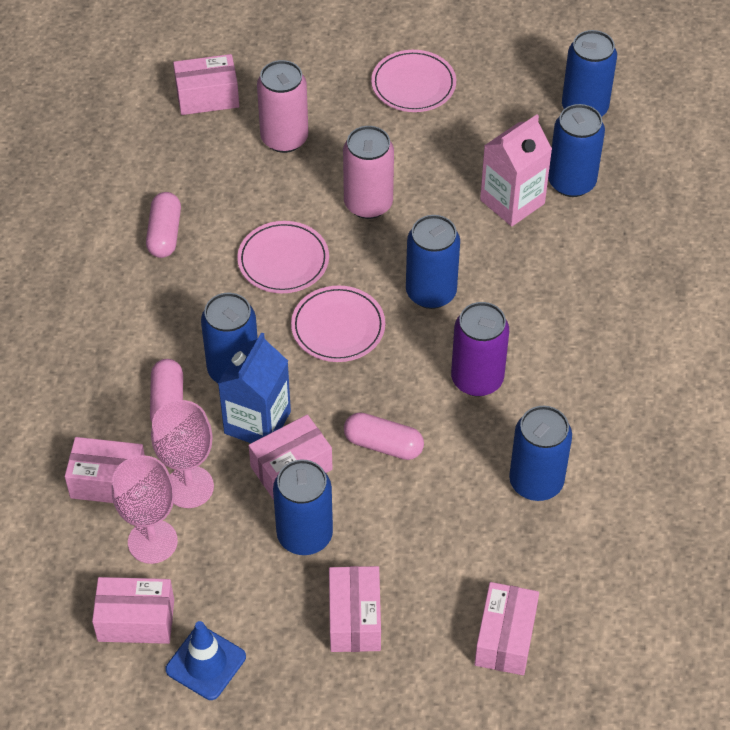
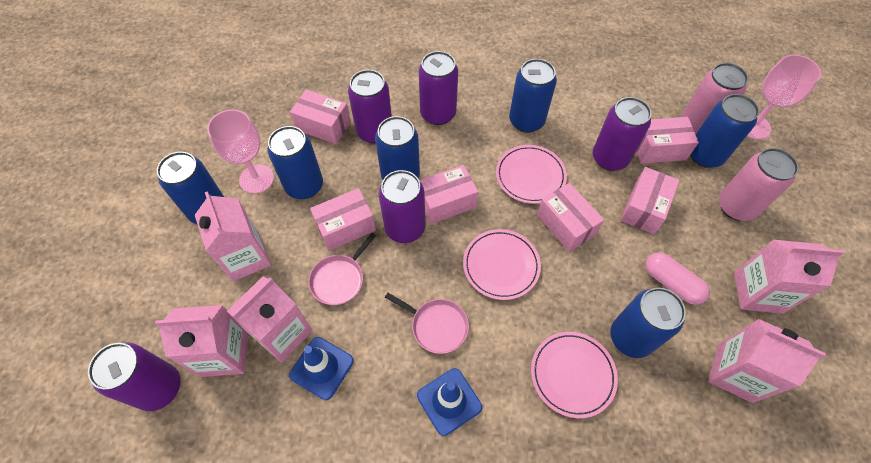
blue carton: [218,332,291,443] = 1 -> none = 0
blue traffic cone: [165,621,246,700] = 1 -> [289,337,354,400] [417,368,482,436] = 2
pink capsule: [146,192,181,258] [150,359,183,422] [344,412,424,460] = 3 -> [645,252,710,305] = 1
pink carton: [480,115,552,226] = 1 -> [155,305,248,377] [195,192,271,281] [227,276,312,363] [708,319,826,403] [734,240,845,314] = 5
pink pan: none = 0 -> [308,233,376,305] [385,293,469,354] = 2
purple can: [451,302,509,397] = 1 -> [88,342,180,411] [348,70,392,144] [379,170,425,243] [419,51,458,125] [593,97,651,171] = 5

